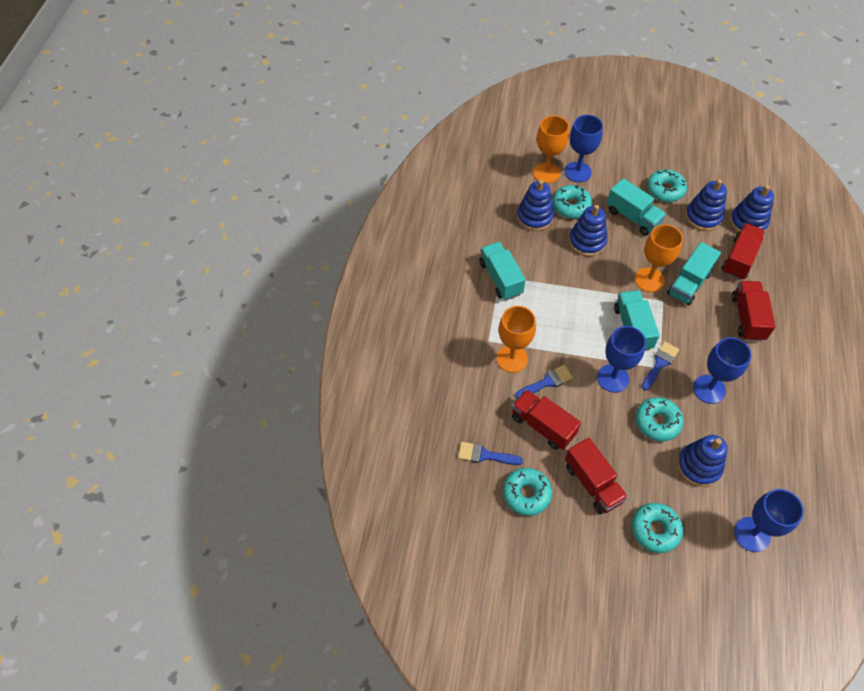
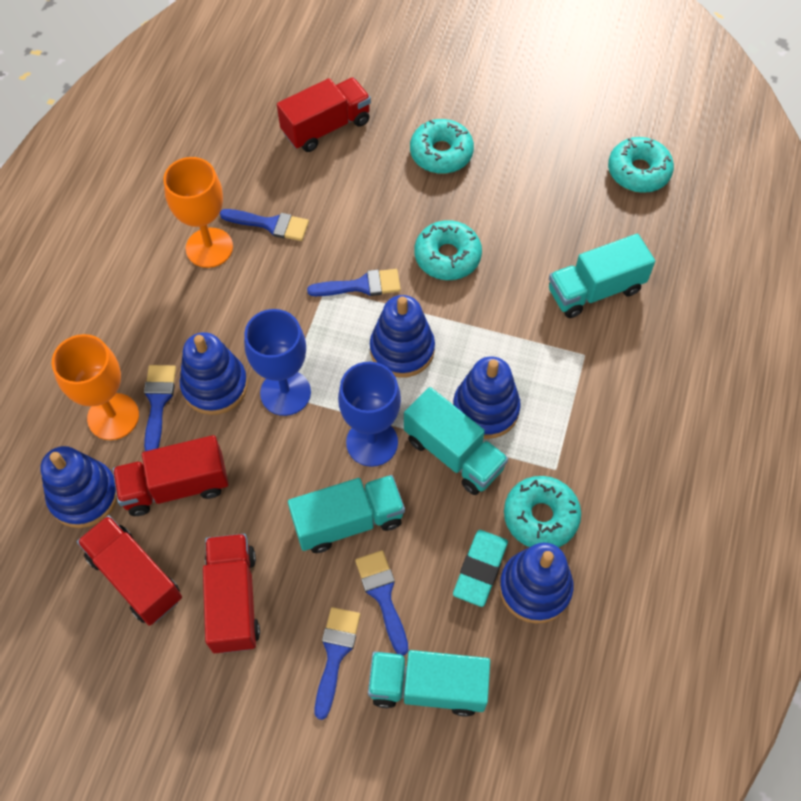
blue brush: [458,442,523,465] [516,365,573,399] [642,341,679,390] = 3 -> [144,365,176,451] [220,209,309,241] [307,269,401,296] [315,607,360,720] [355,550,408,655] = 5
blue goblet: [565,115,603,182] [597,326,646,393] [693,337,752,404] [734,489,804,552] = 4 -> [244,309,311,416] [338,362,401,467] = 2
orange goblet: [497,306,536,373] [533,116,569,183] [635,224,683,292] = 3 -> [52,334,139,440] [163,157,233,268] = 2
turquoise donut: [503,468,552,516] [552,185,592,218] [632,503,683,553] [636,397,683,441] [647,169,687,202] = 5 -> [410,119,474,174] [415,220,482,280] [504,476,581,548] [608,137,674,193] = 4
turquoise eraser: none = 0 -> [453,530,508,607] = 1

